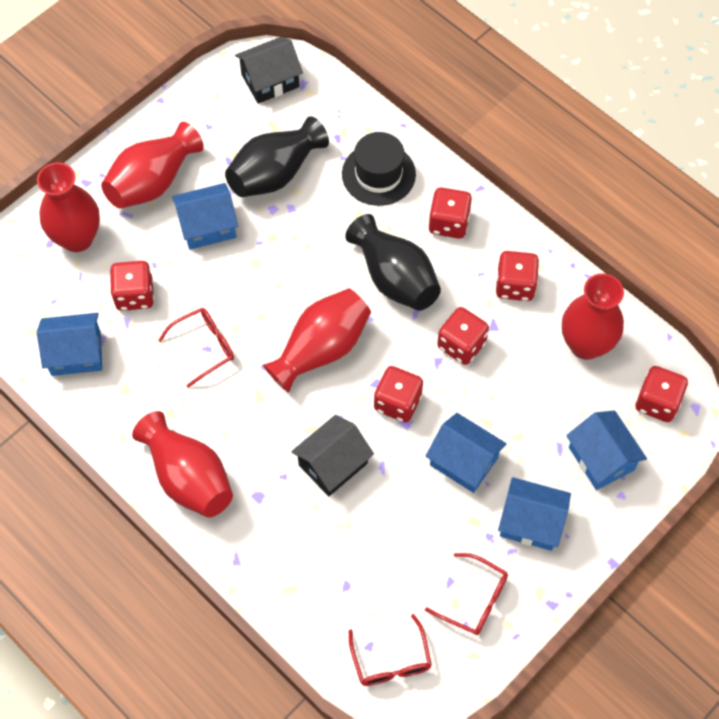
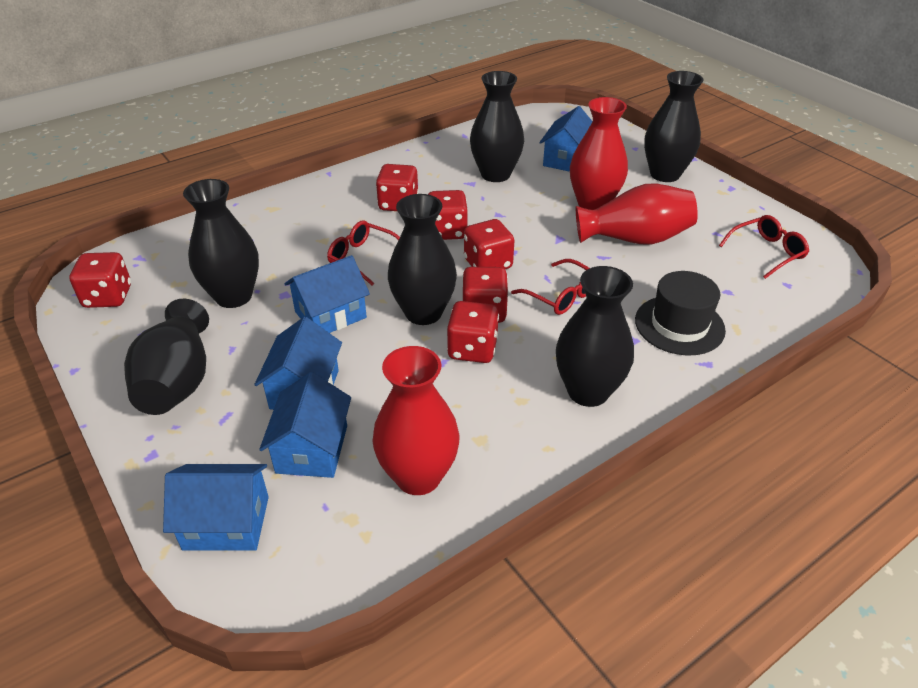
black house: [235,36,303,104] [291,415,374,496] = 2 -> none = 0
black vase: [225,116,329,197] [345,214,441,311] = 2 -> [124,299,209,415] [183,179,259,308] [388,194,457,325] [470,71,524,182] [556,266,634,407] [644,71,703,182] = 6
red vase: [37,162,100,252] [101,122,204,209] [132,411,233,518] [263,288,371,393] [562,273,624,360] = 5 -> [373,346,460,495] [570,97,628,210] [576,184,698,245] = 3

